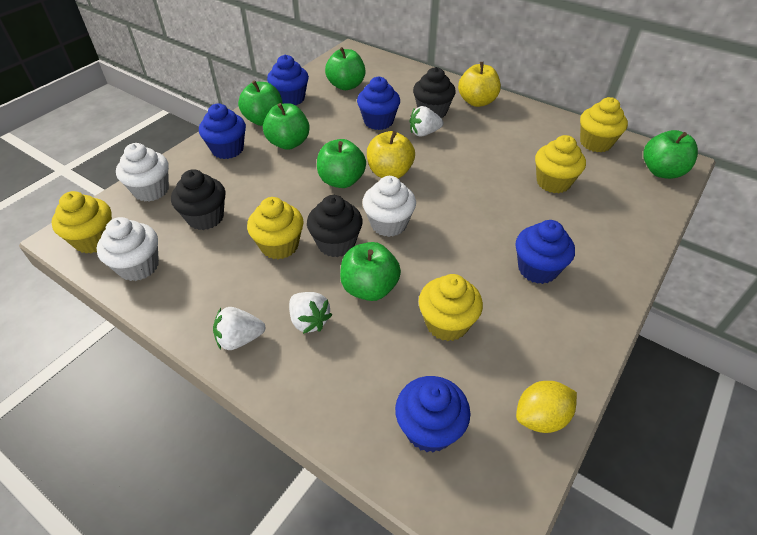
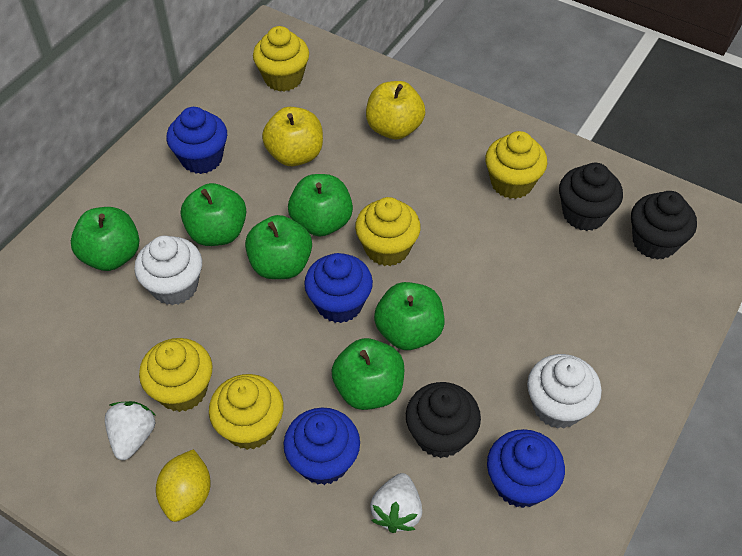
blue cupcake: [199,104,246,159] [267,55,309,105] [357,77,400,130] [395,376,470,453] [516,220,575,284] = 5 -> [167,107,227,174] [284,408,360,485] [304,253,373,323] [487,429,565,508] = 4
white cupcake: [97,217,159,281] [116,143,169,202] [362,176,416,237] = 3 -> [134,236,202,305] [527,354,602,429] = 2
white strawberry: [213,307,266,350] [289,292,332,334] [410,106,443,137] = 3 -> [105,401,155,460] [370,473,422,533] = 2

